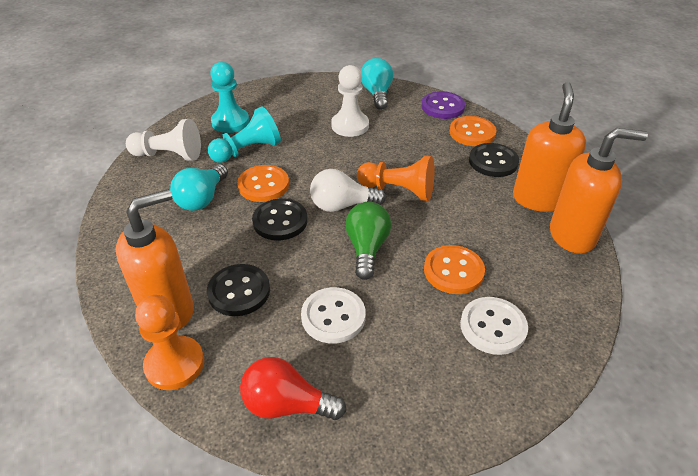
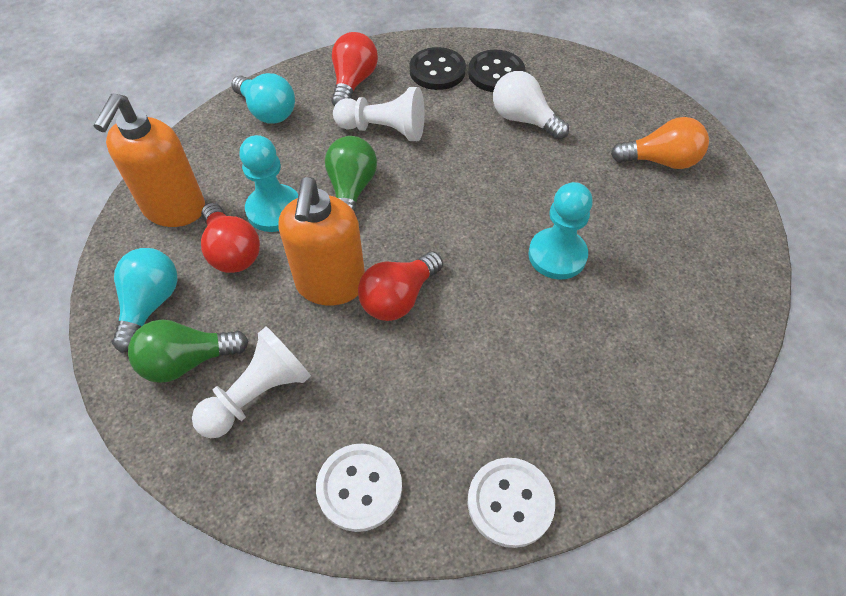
black button: [207,264,270,316] [252,199,307,240] [469,143,519,177] = 3 -> [410,47,466,90] [468,50,525,92] = 2
green light bulb: [345,202,391,280] = 1 -> [128,320,248,383] [325,136,377,212] = 2
orange button: [237,165,289,202] [424,245,485,294] [449,116,496,146] = 3 -> none = 0
orange light bulb: none = 0 -> [611,117,709,169] = 1
orange pawn: [135,295,204,390] [357,156,435,201] = 2 -> none = 0
orange soap dispenser: [115,189,194,329] [513,82,586,212] [550,128,648,254] = 3 -> [94,93,205,227] [279,177,365,306] = 2
purple button: [421,91,465,119] = 1 -> none = 0
red light bulb: [240,357,346,420] = 1 -> [201,203,260,273] [331,32,378,107] [358,252,443,321] = 3

